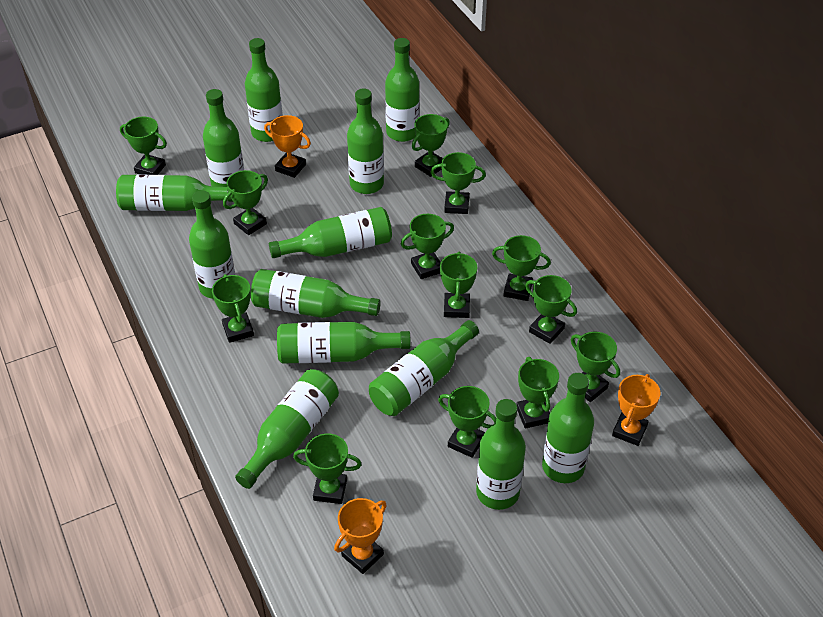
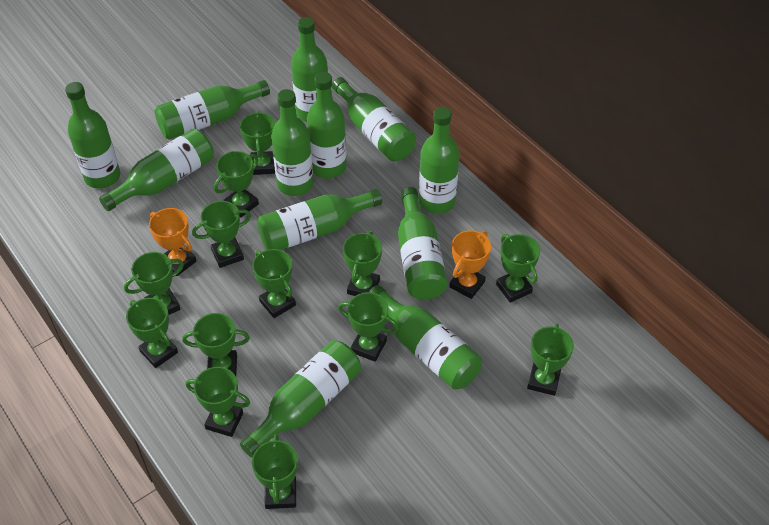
green bottle: [116,175,233,211] [189,190,235,299] [203,89,244,187] [235,369,339,489] [245,38,283,142] [251,269,381,318] [269,207,392,258] [277,322,411,364] [347,89,384,194] [369,320,479,416] [385,38,420,142] [476,399,526,510] [542,373,594,483] = 13 -> [65,82,120,188] [99,129,214,211] [155,80,270,140] [240,340,361,457] [257,189,382,250] [271,89,313,196] [291,17,328,122] [307,72,347,178] [332,77,416,161] [369,285,482,390] [398,187,448,300] [419,107,460,214] = 12
orange trophy: [264,115,311,178] [334,498,387,574] [612,374,660,446] = 3 -> [149,208,196,276] [449,230,491,299] = 2

